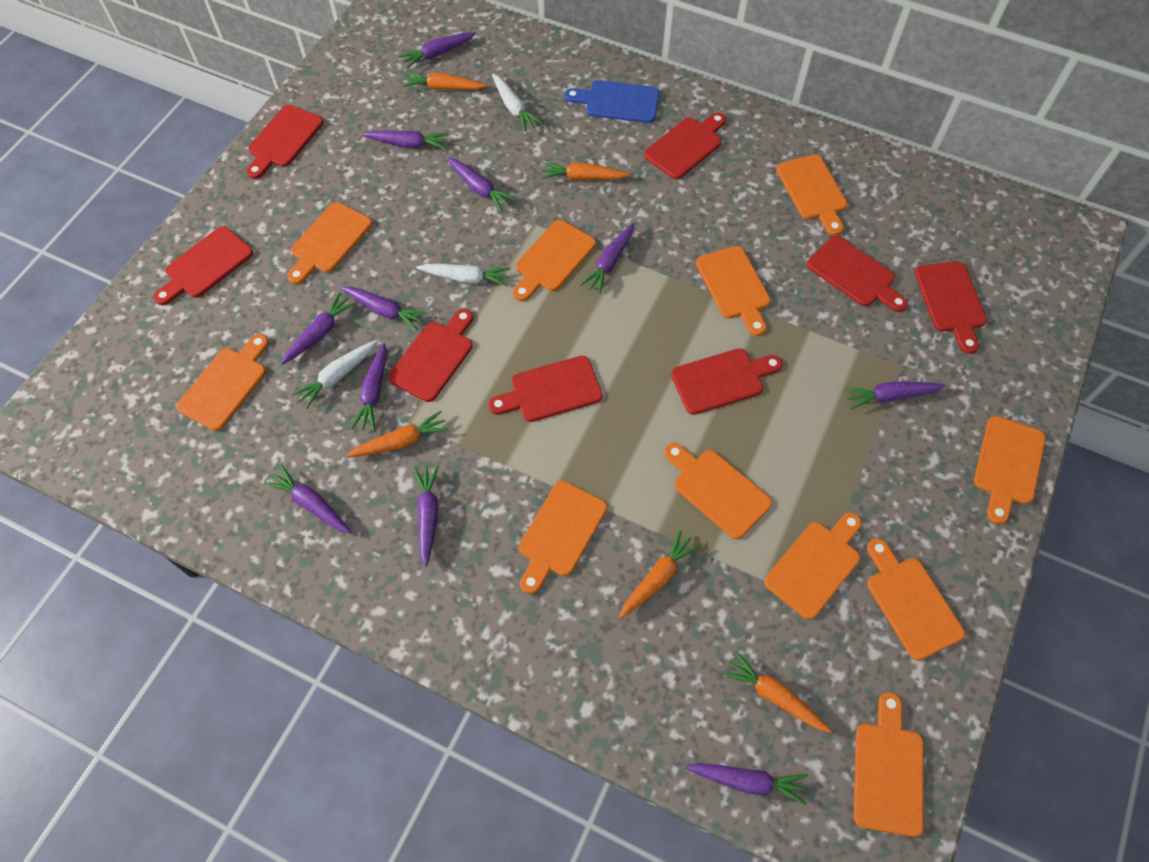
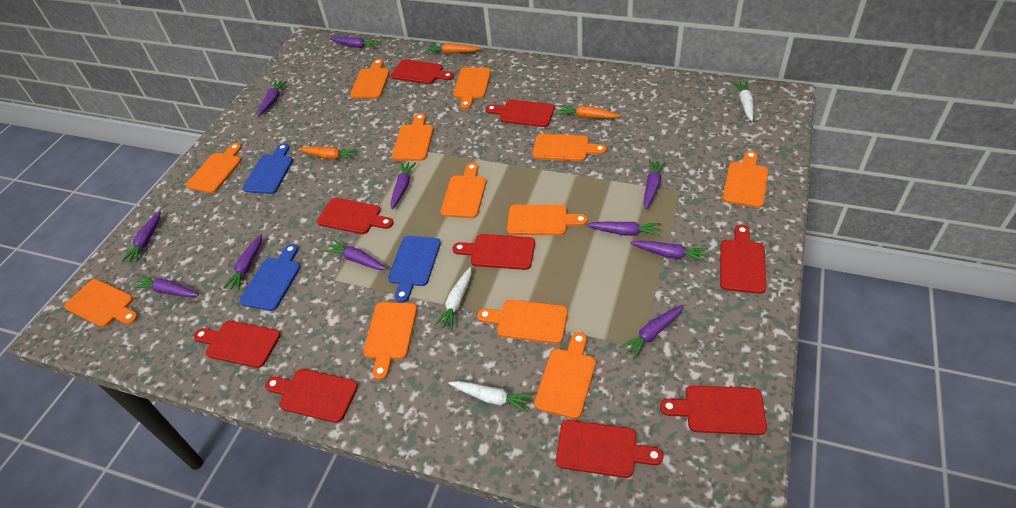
blue cutting board: [564,80,660,123] = 1 -> [239,244,301,311] [243,143,293,194] [388,236,441,303] = 3
orange carrot: [346,411,449,457] [402,72,487,90] [541,162,630,180] [619,530,701,618] [722,652,832,733] = 5 -> [298,147,358,160] [426,43,481,54] [558,105,621,118] = 3
orange cutting board: [176,334,269,431] [287,202,372,285] [513,220,596,301] [519,481,607,594] [664,443,772,539] [696,246,771,336] [764,512,862,620] [776,155,847,236] [853,692,924,837] [867,538,965,661] [974,416,1046,524] = 11 -> [64,279,138,328] [186,143,242,193] [350,59,390,98] [363,302,417,380] [392,113,434,161] [440,163,487,218] [453,68,491,109] [477,300,568,344] [507,205,588,235] [532,134,607,162] [534,332,596,419] [723,151,769,208] = 12
red cutting board: [153,227,253,305] [247,105,323,179] [388,309,473,402] [488,356,602,422] [644,113,726,179] [671,348,783,415] [807,236,908,312] [915,261,987,354] = 8 -> [194,321,281,368] [265,369,358,423] [317,198,394,234] [391,59,454,84] [453,234,535,270] [486,100,555,127] [556,420,664,478] [660,386,767,435] [720,225,766,294] = 9

